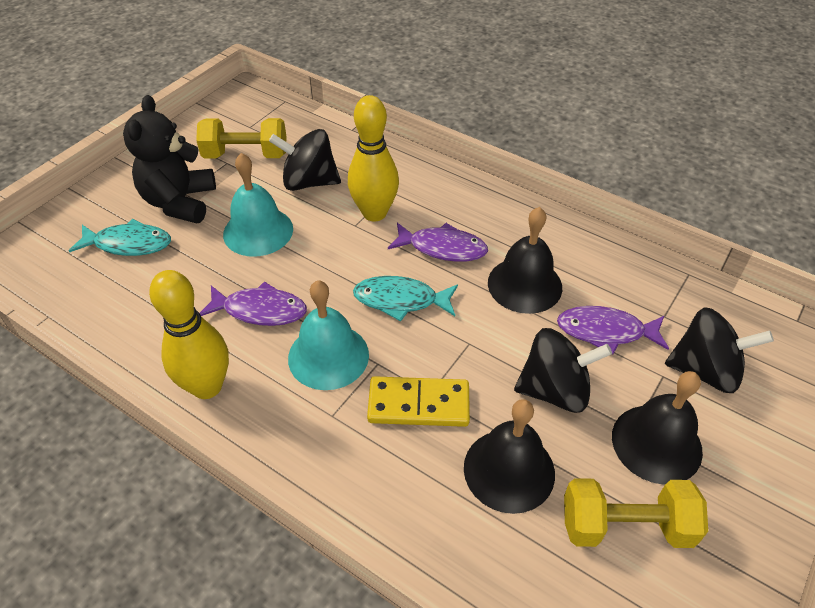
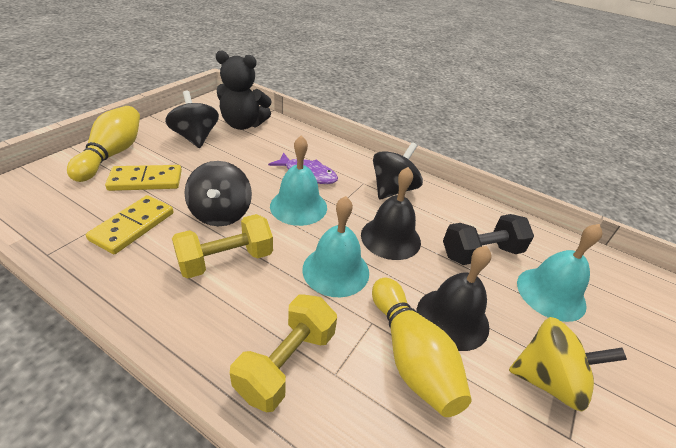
black bell: [464,399,555,514] [488,207,562,314] [612,371,703,485] = 3 -> [361,167,421,260] [417,246,491,351] = 2
black dumbbell: none = 0 -> [443,214,534,265] = 1
purple fish: [199,281,307,326] [388,223,488,262] [557,306,669,355] = 3 -> [268,152,338,184] = 1
turquoise bell: [223,153,293,257] [288,280,369,390] = 2 -> [270,135,327,226] [302,196,369,297] [517,224,602,322] = 3
turquoise fish: [69,219,171,256] [353,276,458,321] = 2 -> none = 0
yellow domino: [367,376,470,427] = 1 -> [86,195,174,254] [105,165,182,191] = 2
yellow spinning top: none = 0 -> [509,317,627,412] = 1

